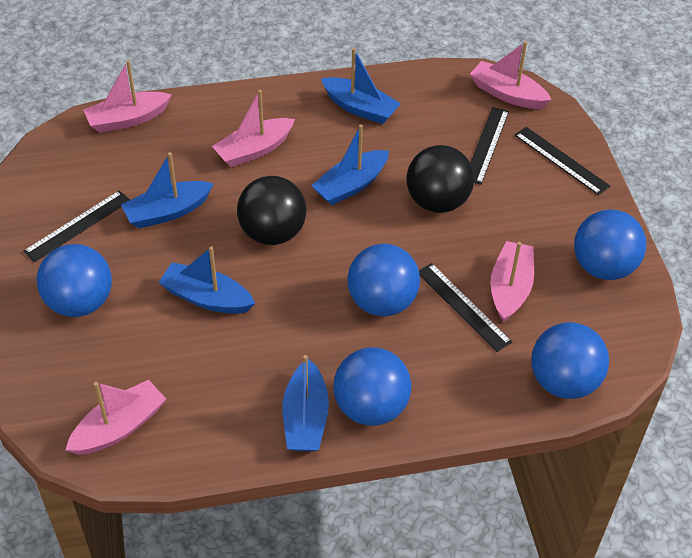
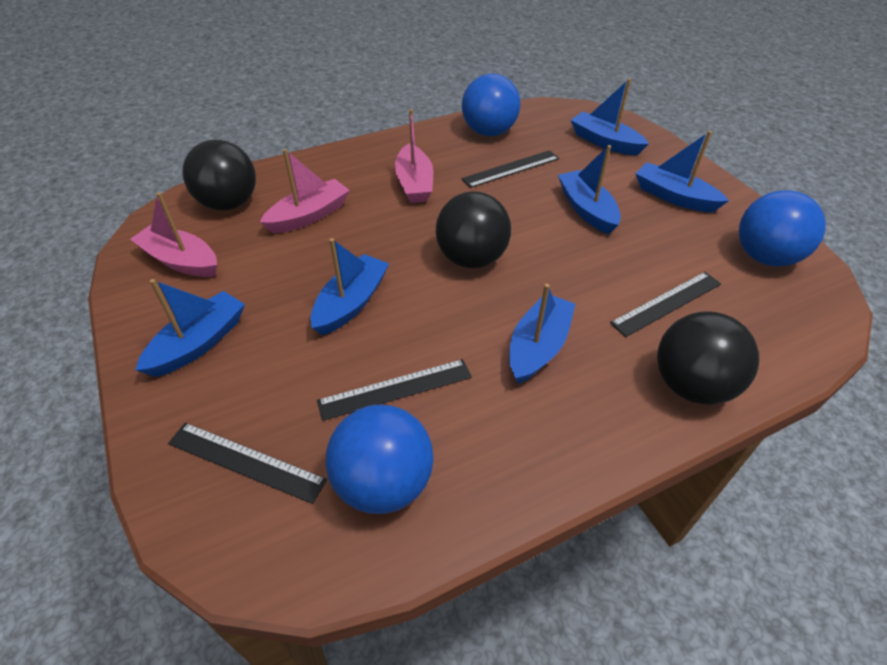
black ball: [237,176,306,245] [406,145,474,213] = 2 -> [182,140,256,210] [436,191,511,268] [657,311,759,405] = 3
blue ball: [37,244,112,317] [333,347,412,426] [347,244,420,316] [531,322,609,399] [574,209,646,280] = 5 -> [326,404,433,514] [462,73,520,136] [739,190,826,266] = 3
blue boat: [121,152,214,229] [158,246,255,314] [282,355,329,451] [311,124,389,205] [321,48,401,124] = 5 -> [136,279,245,377] [310,238,389,335] [509,284,575,384] [558,145,621,234] [571,78,649,155] [635,131,729,212] = 6
pink boat: [66,380,166,455] [83,60,171,133] [212,90,295,167] [470,41,552,109] [490,241,534,322] = 5 -> [130,192,217,277] [260,149,350,233] [395,109,433,203] = 3

